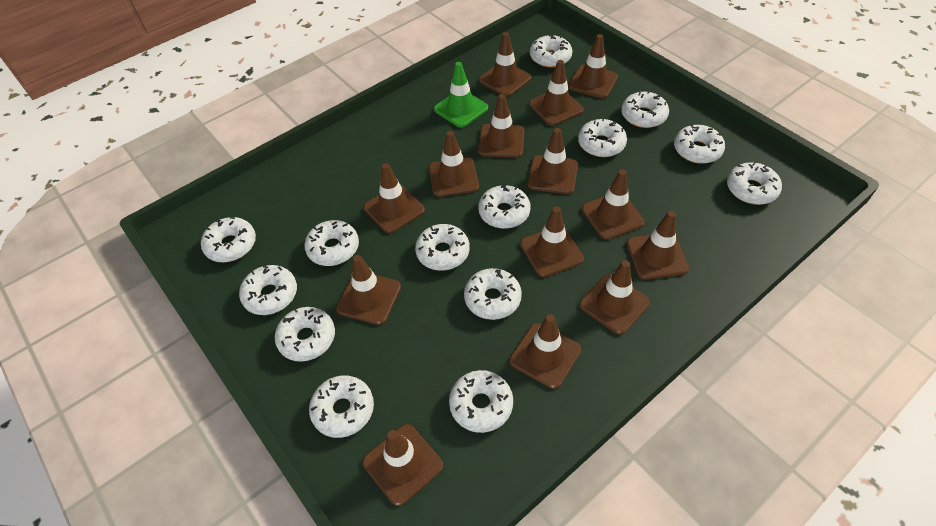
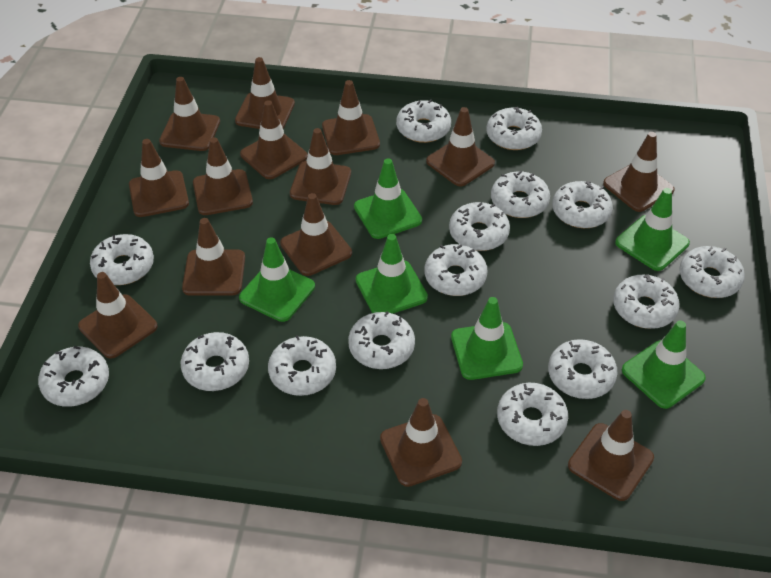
green traffic cone: [434,62,488,128] = 1 -> [239,237,315,322] [354,158,422,239] [356,234,428,314] [451,297,523,380] [615,188,690,271] [622,320,706,409] = 6
white donut: [201,216,256,262] [239,265,297,315] [275,307,335,362] [304,220,359,266] [309,375,374,438] [415,224,470,271] [449,370,513,433] [464,268,522,320] [478,185,530,229] [530,34,572,68] [578,118,627,157] [621,90,669,128] [674,125,725,164] [727,162,782,205] = 14 -> [38,346,109,407] [90,234,154,285] [181,332,249,391] [268,335,336,396] [348,311,415,369] [396,99,451,143] [425,244,487,296] [449,202,510,251] [486,107,542,150] [491,171,550,218] [497,383,568,446] [548,339,617,399] [552,181,613,228] [613,274,679,329] [679,246,745,298] = 15

